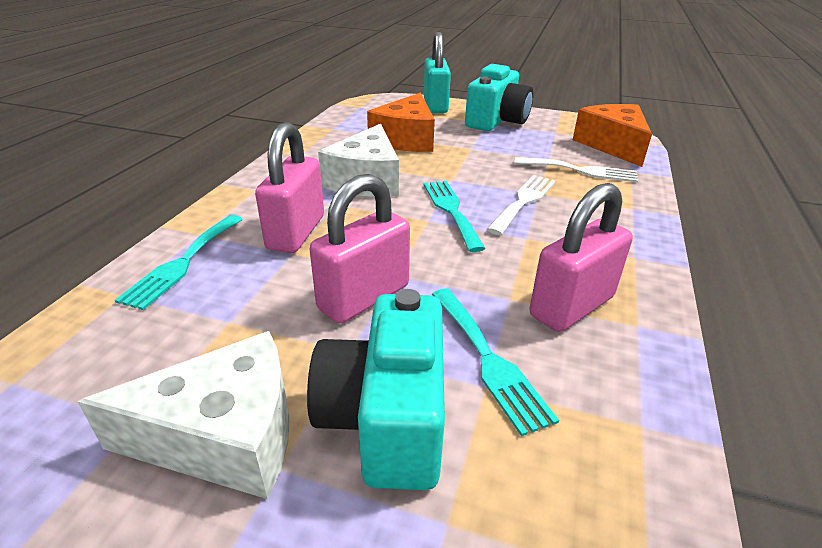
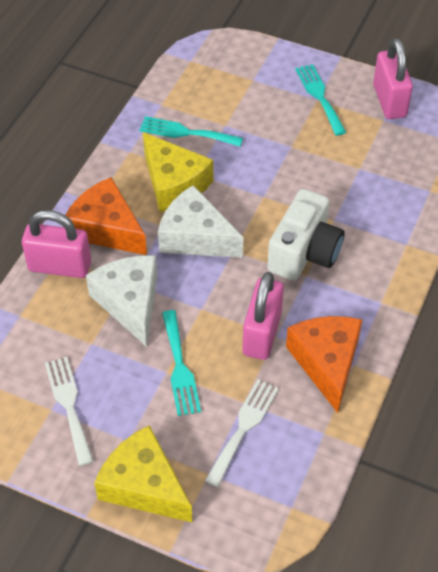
turquoise camera: [307,289,445,490] [465,64,533,131] = 2 -> none = 0
turquoise padlock: [424,32,451,113] = 1 -> none = 0
white camera: none = 0 -> [267,189,345,281] = 1
yellow cheese: none = 0 -> [94,425,192,522] [143,132,213,212] = 2

